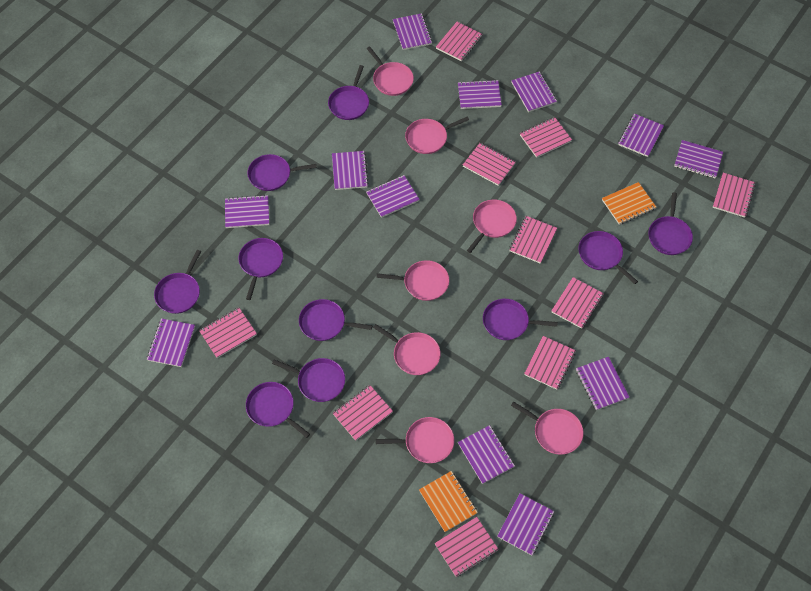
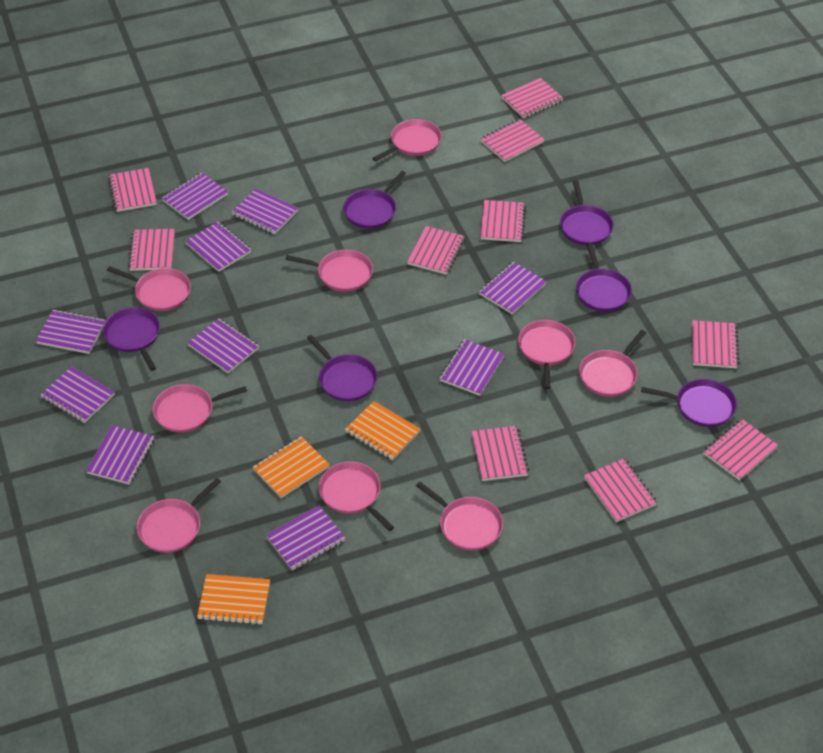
orange notebook: [419,471,478,532] [602,182,656,225] = 2 -> [197,574,270,625] [253,436,330,498] [345,401,421,460] = 3
pink pan: [367,46,414,96] [373,324,441,375] [376,260,449,301] [376,417,454,463] [405,117,469,154] [467,199,517,253] [511,401,584,455] = 7 -> [107,266,191,311] [137,478,221,553] [153,384,247,433] [285,249,373,292] [319,461,394,531] [372,119,442,162] [416,481,503,551] [518,320,575,389] [579,330,646,397] = 9
purple notebook: [147,318,195,367] [225,195,269,228] [332,151,369,190] [366,175,420,218] [393,13,432,50] [458,80,502,109] [458,425,515,484] [498,493,554,555] [511,71,557,112] [576,357,629,410] [618,113,664,157] [674,140,723,178] = 12 -> [36,309,105,354] [40,367,115,423] [86,425,154,485] [162,173,228,220] [185,222,251,272] [188,318,259,373] [232,189,298,234] [266,505,345,570] [440,339,504,396] [479,262,547,314] = 10
purple pan: [154,250,201,314] [239,238,283,300] [246,382,310,438] [247,154,316,191] [272,358,345,402] [299,299,372,341] [328,65,369,120] [483,299,558,340] [578,231,638,284] [649,192,693,255] = 10 -> [103,307,160,371] [307,335,377,401] [343,171,406,229] [560,180,614,245] [576,242,632,312] [641,379,737,427] = 6

